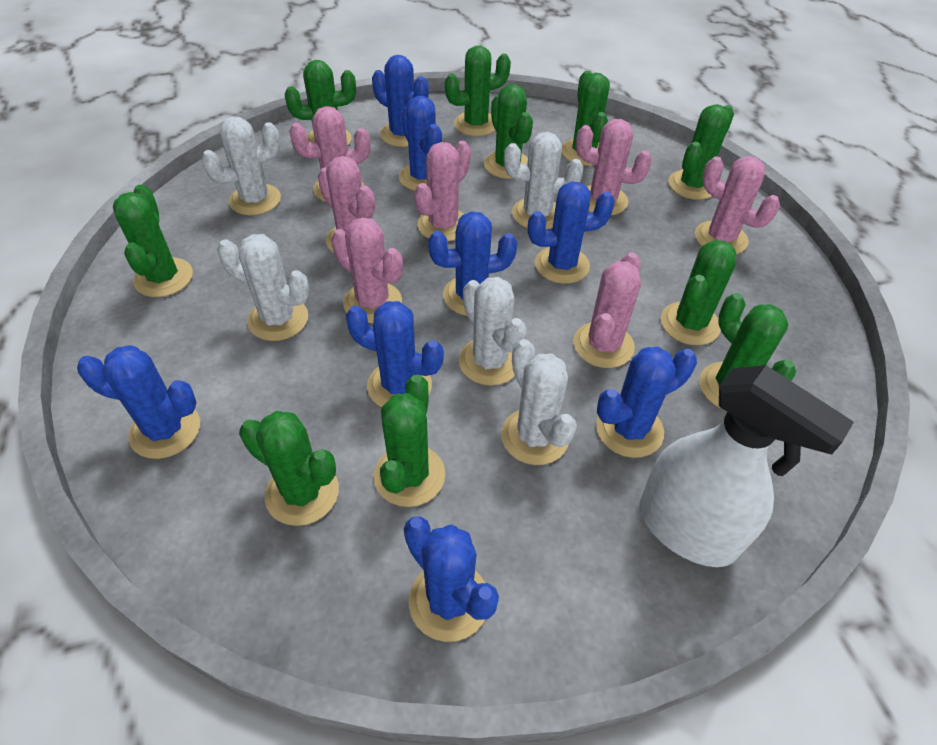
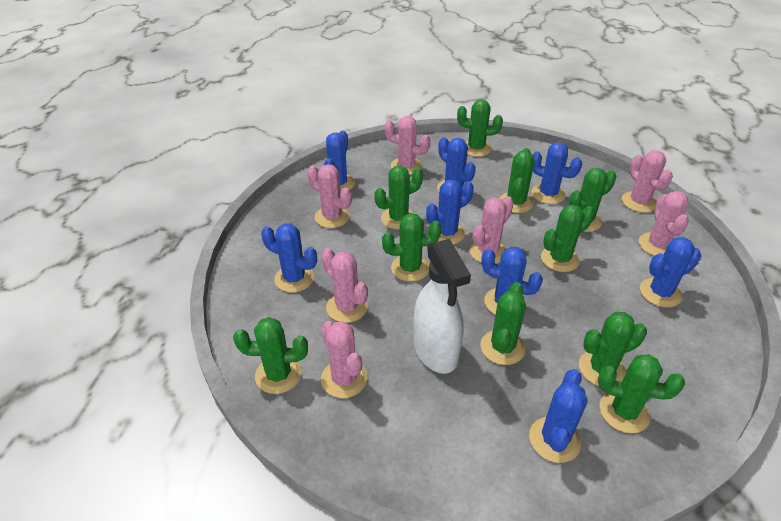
white cactus: [201,117,281,215] [217,234,310,341] [459,277,527,386] [501,339,577,465] [504,132,583,229] = 5 -> none = 0

